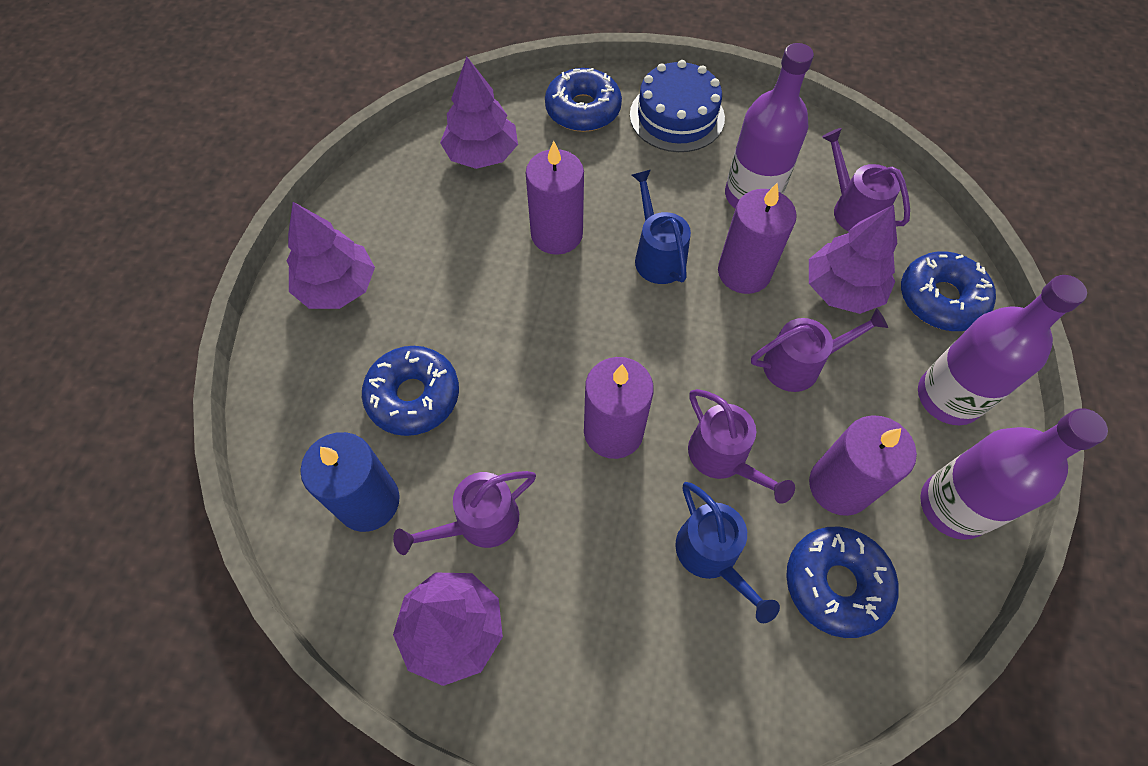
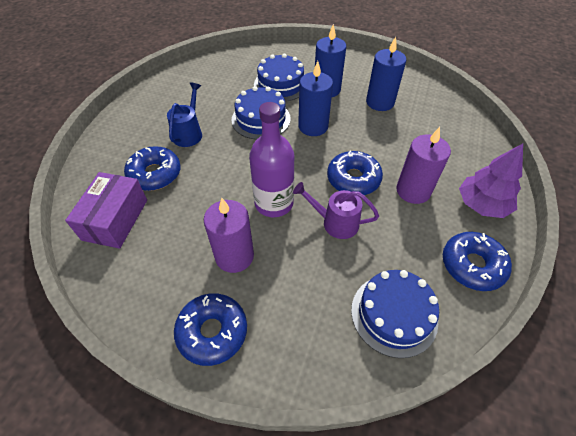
blue cake: [630,60,725,152] = 1 -> [232,86,291,140] [254,53,304,102] [351,270,439,358] = 3
blue candle: [300,432,400,532] = 1 -> [298,61,333,136] [315,24,346,97] [366,37,406,111] = 3
blue watering can: [632,170,691,284] [675,482,780,623] = 2 -> [167,83,202,147] = 1
purple bottle: [725,43,814,208] [918,275,1087,425] [920,408,1108,540] = 3 -> [249,102,294,217] = 1
purple box: none = 0 -> [65,172,147,249] = 1
purple candle: [526,141,584,255] [584,357,654,459] [718,183,797,294] [809,415,917,516] = 4 -> [204,198,254,273] [396,127,451,204] = 2
purple tree: [287,202,375,309] [393,572,503,686] [440,57,518,169] [809,205,897,314] = 4 -> [459,144,523,218] = 1
purple watering can: [393,471,536,555] [688,389,795,504] [751,308,888,392] [822,128,910,231] = 4 -> [293,182,379,239] = 1

